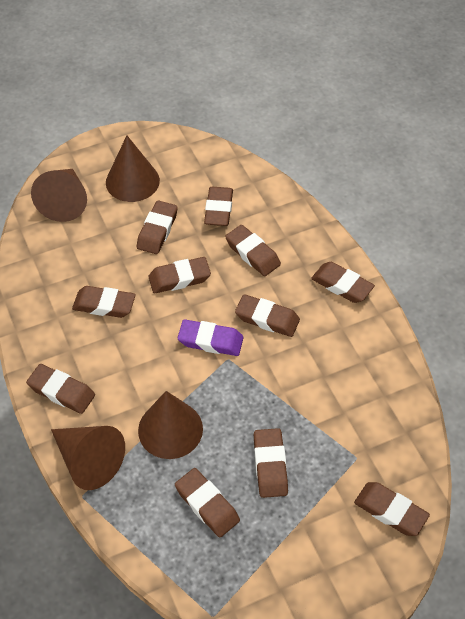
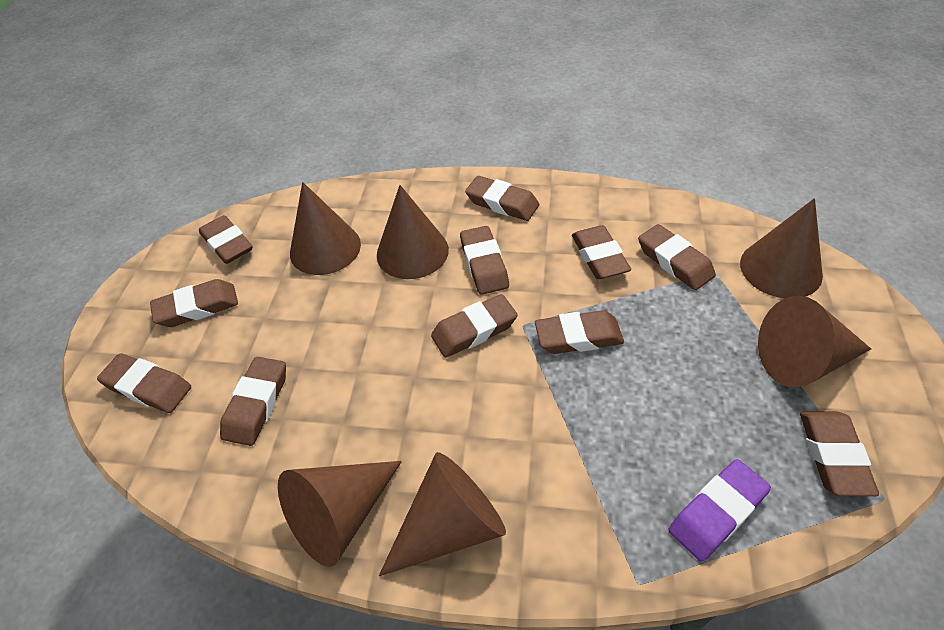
brown cone: [31,169,87,222] [51,426,125,490] [106,136,160,202] [138,391,203,459] = 4 -> [278,461,402,567] [290,182,361,275] [377,185,449,279] [379,452,506,576] [740,198,823,298] [758,296,871,388] = 6

